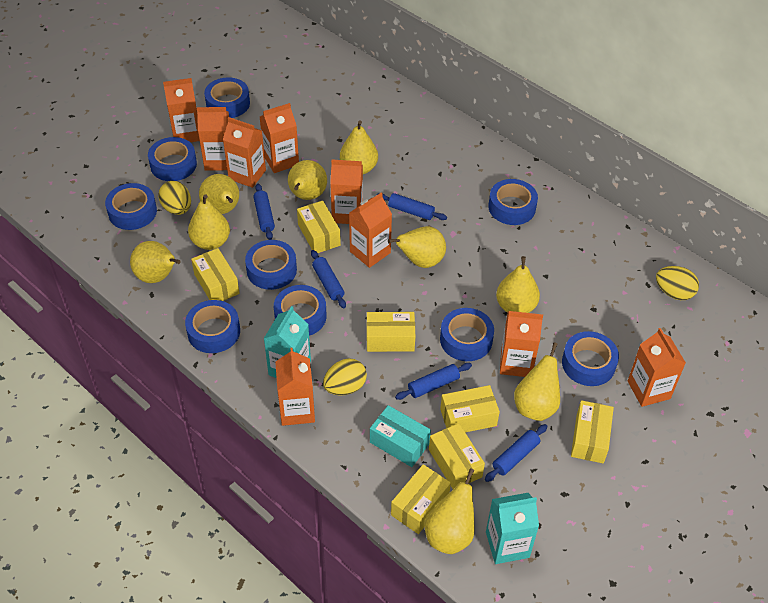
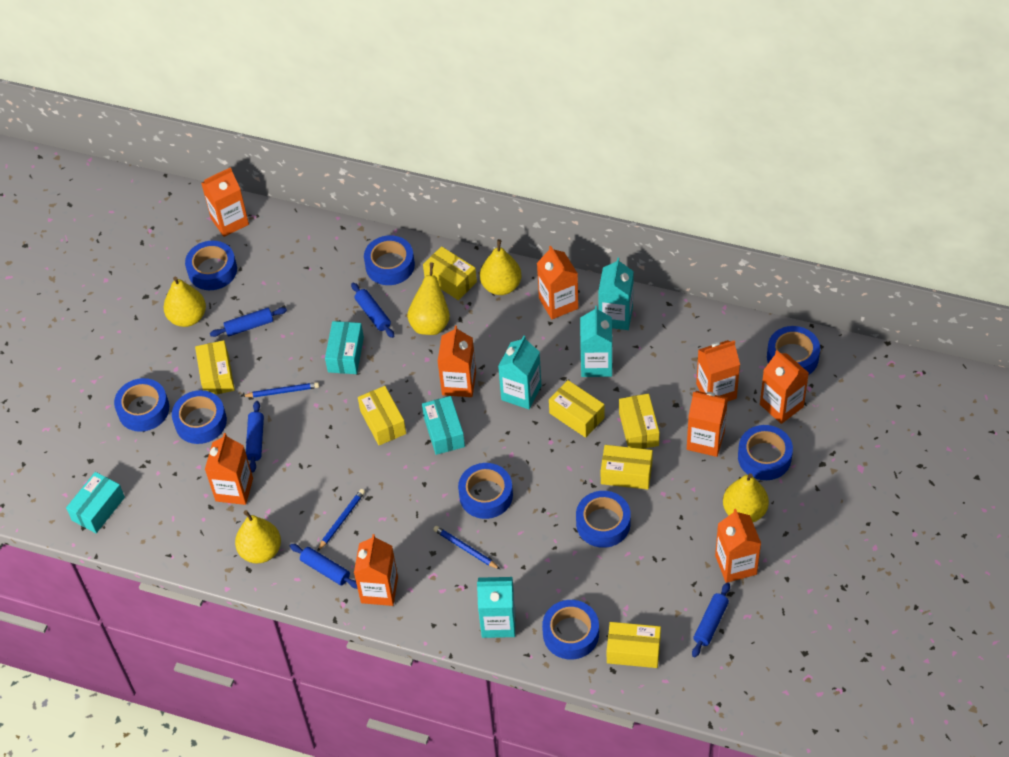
blue pencil: none = 0 -> [242,382,319,398] [317,489,365,551] [433,526,500,569] = 3
turquoise box: [370,405,431,467] = 1 -> [66,472,125,533] [325,321,364,374] [422,396,465,455] = 3
turquoise carton: [264,306,311,378] [486,493,539,564] = 2 -> [477,577,515,638] [498,336,541,409] [580,306,612,377] [598,257,634,330] = 4
yellow egg: [158,181,191,215] [323,358,367,395] [656,266,699,300] = 3 -> none = 0
yellow pear: [130,241,181,283] [188,194,230,250] [199,174,239,214] [288,160,327,200] [340,120,378,174] [388,226,446,268] [424,468,475,554] [496,256,540,313] [514,342,560,421] = 9 -> [164,277,206,327] [235,510,281,563] [407,262,450,335] [480,239,522,295] [723,473,769,522] = 5

